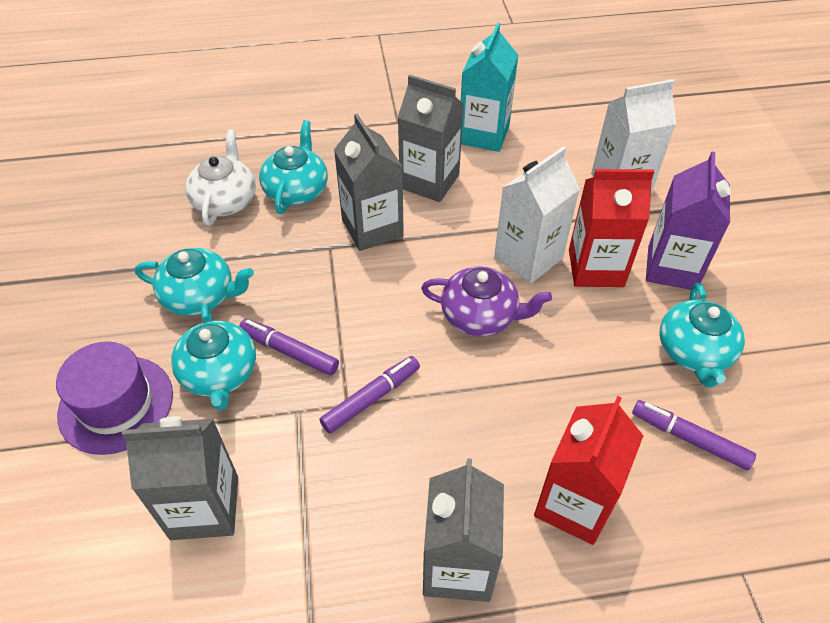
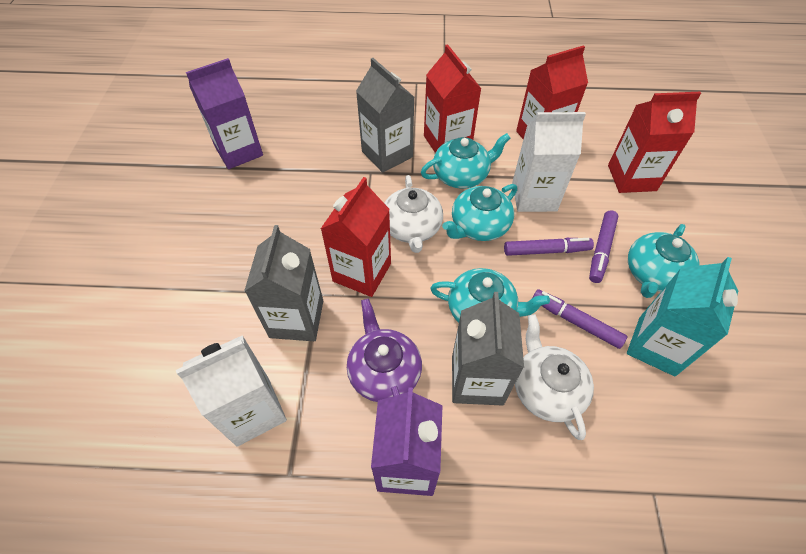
grey carton: [122,416,238,540] [334,114,404,251] [397,74,464,202] [423,458,504,602] = 4 -> [244,225,323,341] [356,58,414,173] [452,292,524,406] = 3
purple carton: [646,151,731,290] = 1 -> [186,58,263,169] [371,387,443,496] = 2
purple hat: [56,342,173,455] = 1 -> none = 0
red carton: [534,396,643,545] [569,169,654,287] = 2 -> [321,177,391,297] [424,44,481,153] [516,45,588,139] [608,92,701,193] = 4
white teapot: [185,129,256,226] = 1 -> [384,175,443,253] [515,314,594,440] = 2

